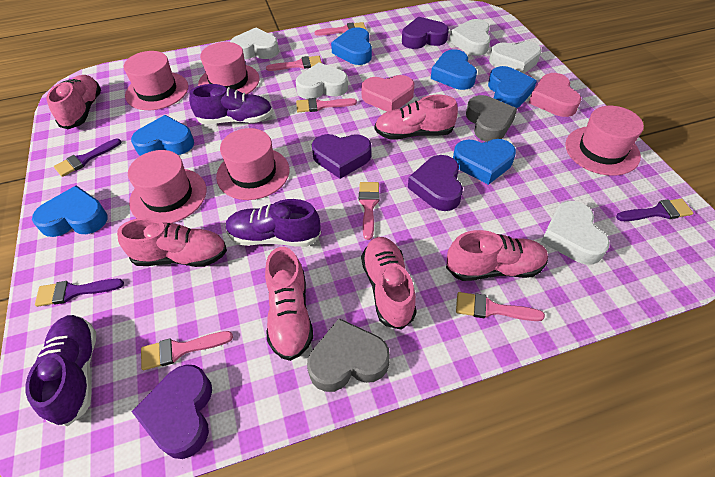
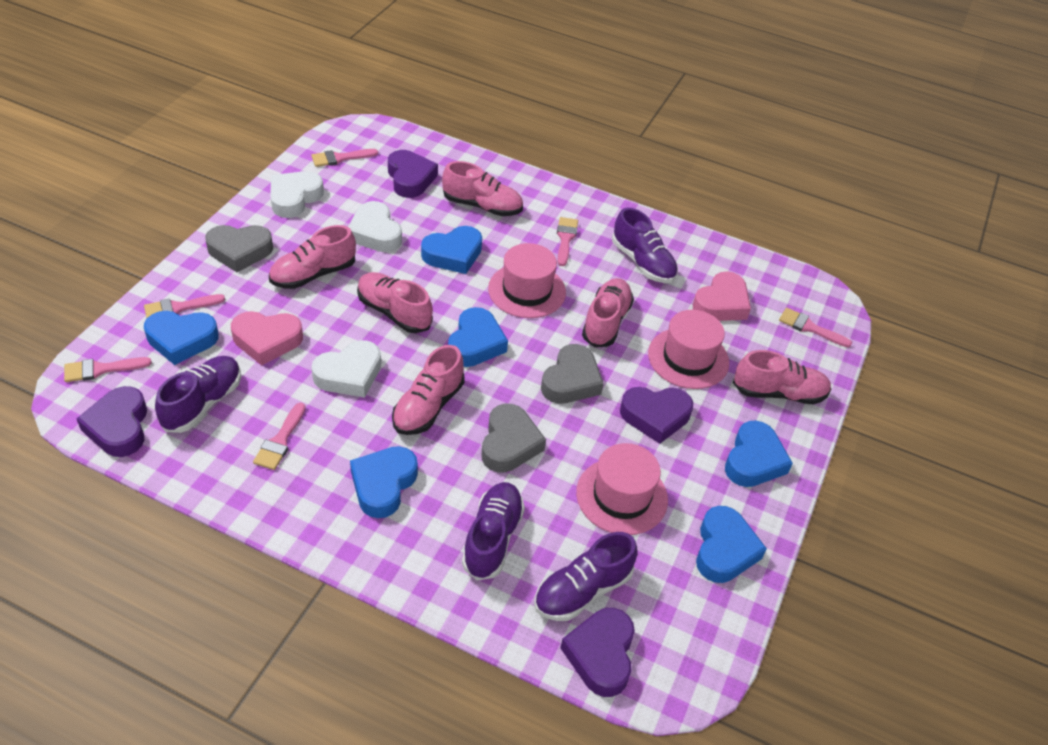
grey heart: [307,318,390,392] [466,95,517,142] = 2 -> [205,225,273,272] [482,404,546,473] [541,344,604,404] = 3
pink hat: [124,51,188,110] [128,150,206,223] [198,42,260,94] [216,128,289,200] [565,106,644,176] = 5 -> [488,243,566,318] [576,443,668,535] [648,310,729,389] = 3
purple brush: [35,279,124,307] [54,138,121,177] [616,199,693,221] = 3 -> none = 0
purple shoe: [25,315,96,427] [189,84,273,124] [225,199,321,247] = 3 -> [155,356,241,433] [462,482,525,580] [534,532,637,621] [612,208,678,283] = 4
white heart: [230,28,279,60] [296,62,348,99] [449,19,491,56] [489,41,541,74] [541,201,610,265] = 5 -> [270,171,324,218] [311,340,381,398] [348,201,402,252] = 3

